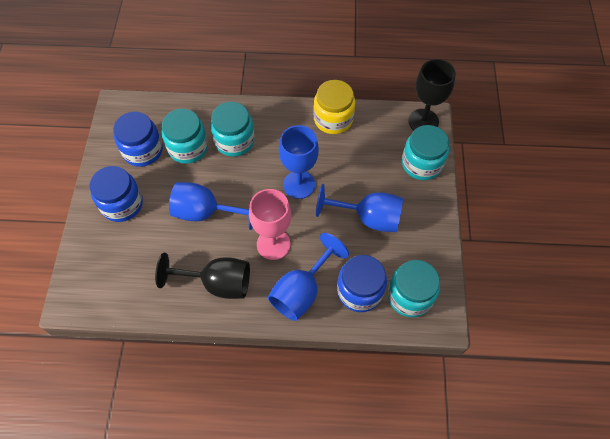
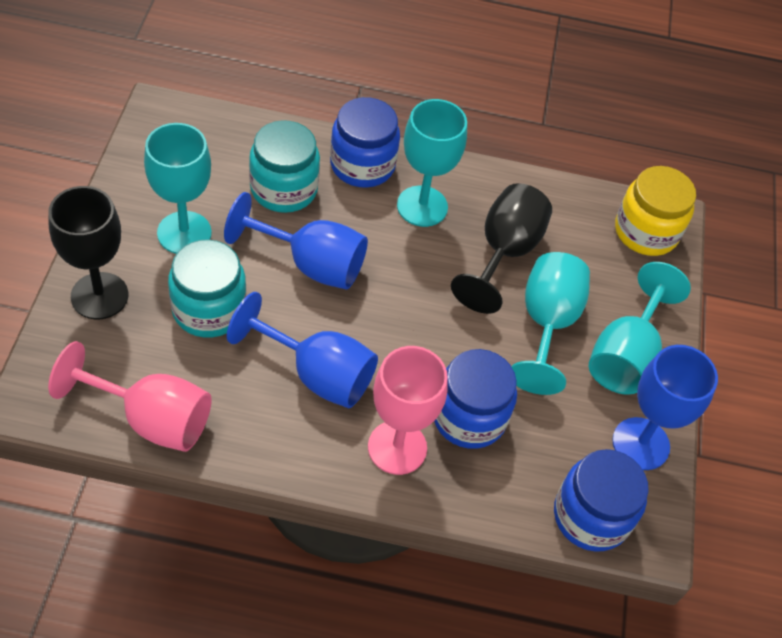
blue goblet: [169,182,253,230] [268,233,349,321] [279,125,319,199] [316,184,403,232] = 4 -> [224,192,368,289] [227,292,378,408] [612,345,718,470] = 3
pink goblet: [249,189,291,260] = 1 -> [48,341,212,452] [368,346,448,475] = 2
turquoise goblet: none = 0 -> [144,123,212,254] [397,99,467,227] [511,252,590,395] [589,262,691,395] = 4
turquoise jar: [162,109,208,164] [210,102,255,157] [387,260,440,317] [402,125,449,180] = 4 -> [168,240,246,338] [249,120,320,213] = 2

